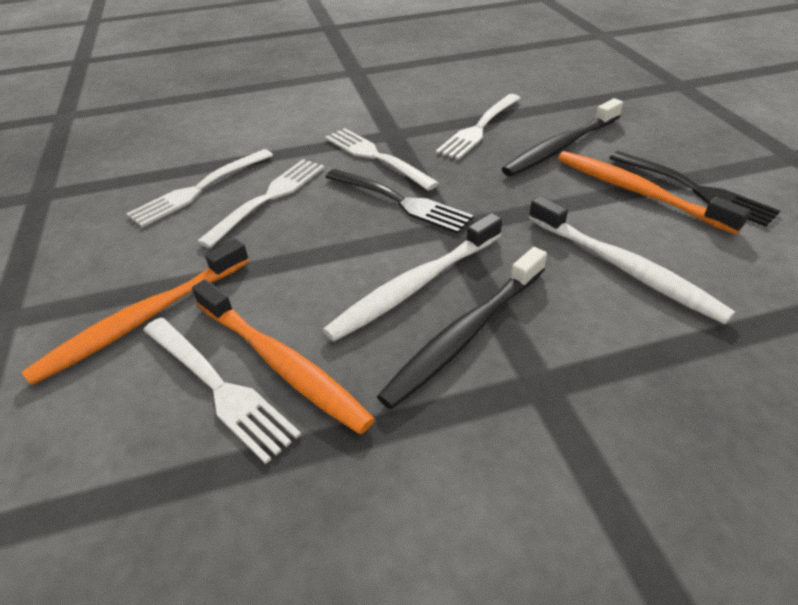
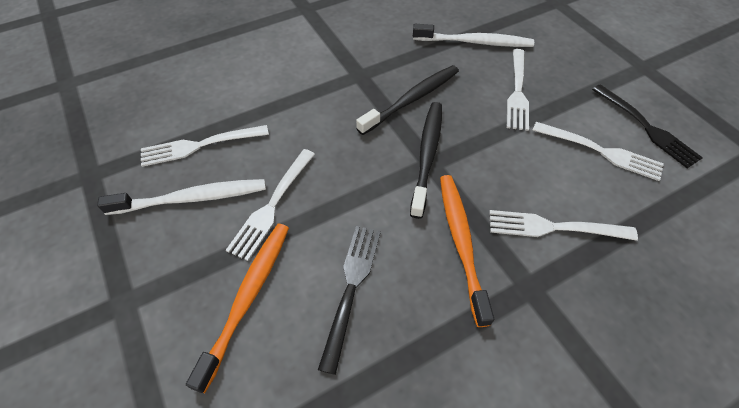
orange toothbrush: [22,239,249,385] [192,279,375,434] [558,151,751,234] = 3 -> [186,224,289,393] [440,175,494,327] = 2

